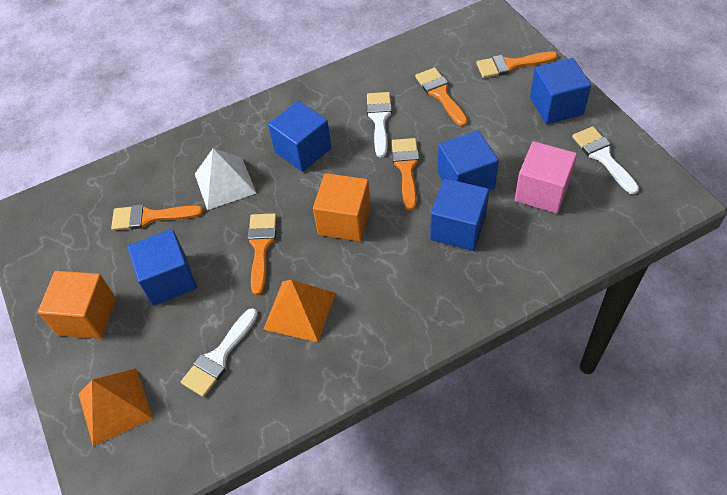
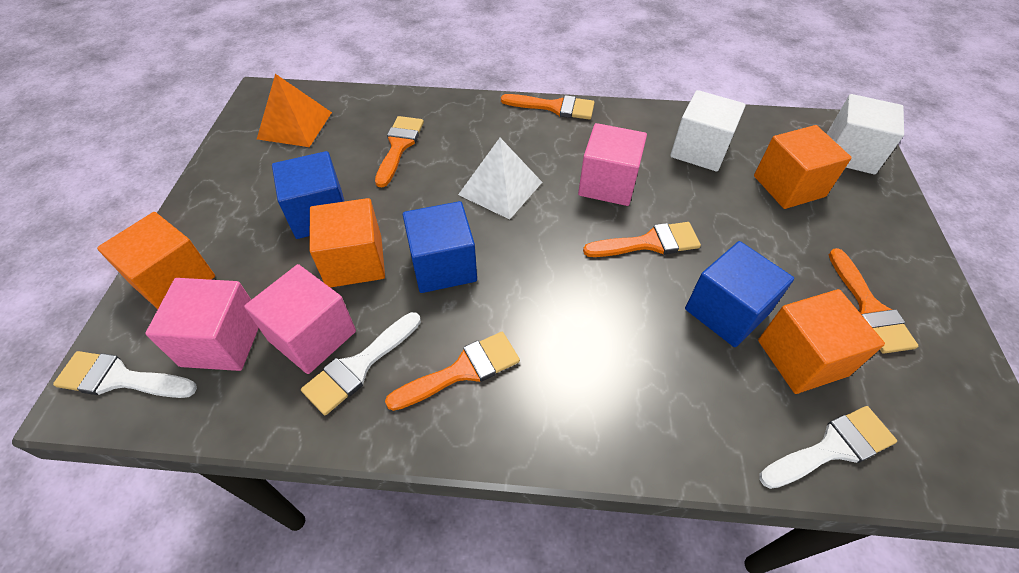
blue cube: [127,229,197,306] [268,101,332,172] [430,178,489,251] [438,130,499,191] [530,58,591,124] = 5 -> [272,151,345,239] [403,201,477,293] [685,241,794,347] = 3
orange cube: [38,271,116,339] [313,173,371,241] = 2 -> [97,212,215,309] [309,198,385,288] [754,125,852,209] [758,289,885,394] = 4
orange pyramid: [78,368,153,446] [263,280,336,342] = 2 -> [257,74,332,147] = 1
pink cube: [515,141,577,213] = 1 -> [145,278,259,371] [244,264,356,374] [578,123,647,206] = 3
white cube: none = 0 -> [670,90,746,172] [827,94,904,174] = 2

